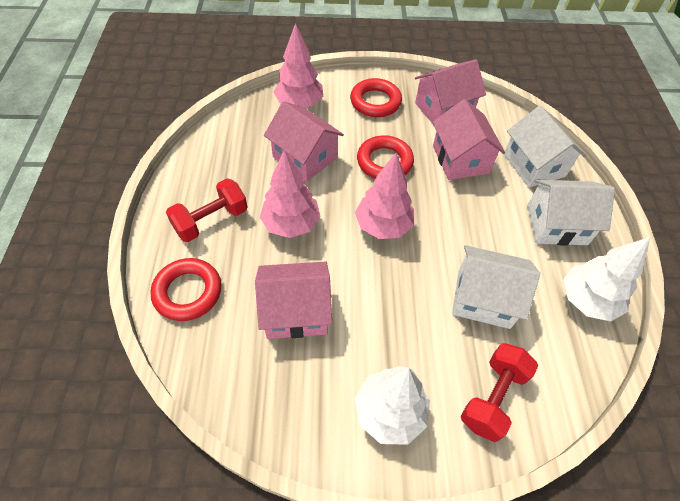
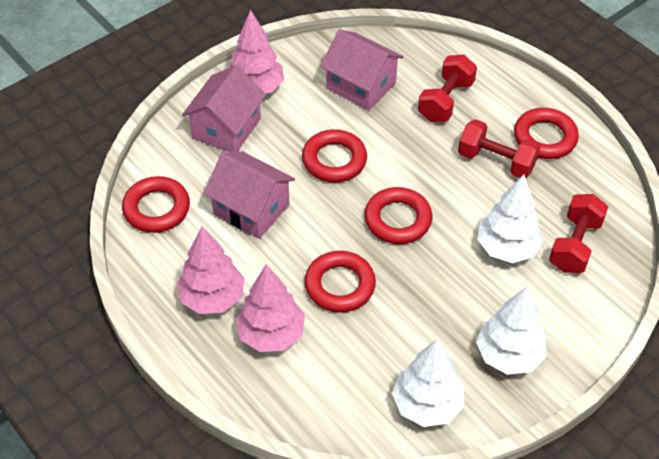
pink house: [255,262,332,339] [264,101,344,182] [415,59,486,124] [433,99,505,180] = 4 -> [182,65,266,152] [204,151,295,239] [320,29,404,111] = 3
red dumbbell: [166,178,248,242] [461,343,538,442] = 2 -> [418,55,477,122] [458,119,540,178] [549,194,608,273] = 3
red ring: [150,258,221,321] [350,78,402,117] [357,135,414,179] = 3 -> [122,176,190,233] [302,129,367,182] [305,251,376,312] [364,187,433,244] [514,108,579,159] = 5
white house: [452,245,540,329] [504,105,586,187] [527,179,615,246] = 3 -> none = 0
white tree: [355,366,430,445] [563,237,650,321] = 2 -> [392,338,464,427] [476,287,547,375] [477,175,544,263] = 3

